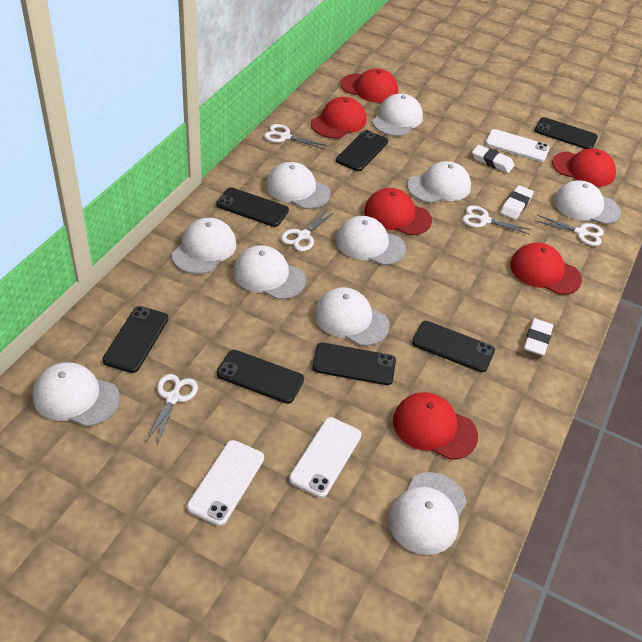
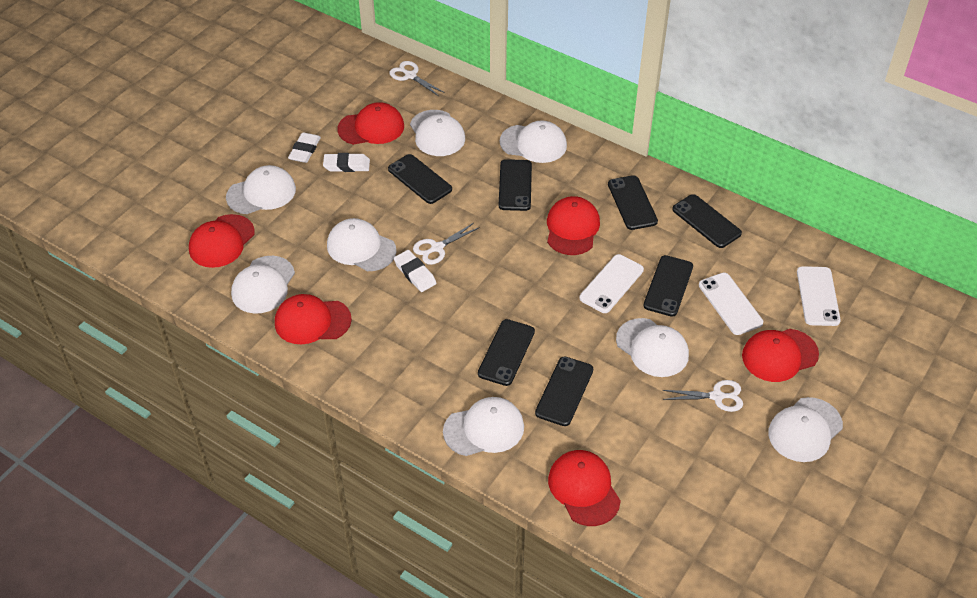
white cap: [32,362,120,427] [172,218,237,274] [233,245,306,300] [266,162,331,209] [314,288,390,346] [336,216,406,265] [372,93,423,136] [388,472,467,555] [407,161,471,203] [554,180,621,224] = 10 -> [226,165,296,214] [231,256,295,314] [327,218,397,271] [410,110,465,156] [443,397,524,456] [500,120,567,163] [616,318,689,377] [768,397,843,462] = 8
white scissors: [145,374,198,445] [264,124,327,149] [281,209,335,252] [462,206,531,235] [536,215,604,246] = 5 -> [390,61,445,96] [413,223,480,265] [662,380,743,412] = 3

